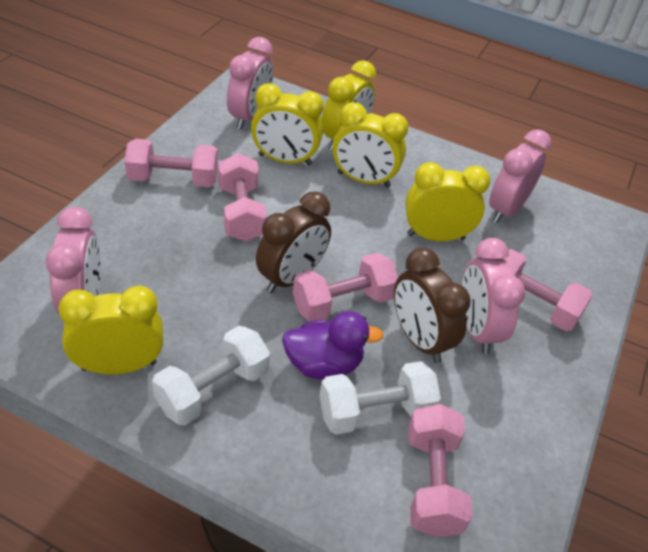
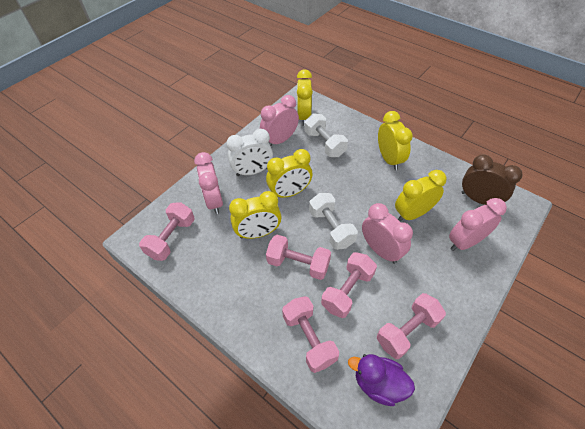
brown clock: [256,191,331,293] [394,248,471,363] = 2 -> [462,154,522,205] = 1
white clock: none = 0 -> [226,129,273,176] = 1

